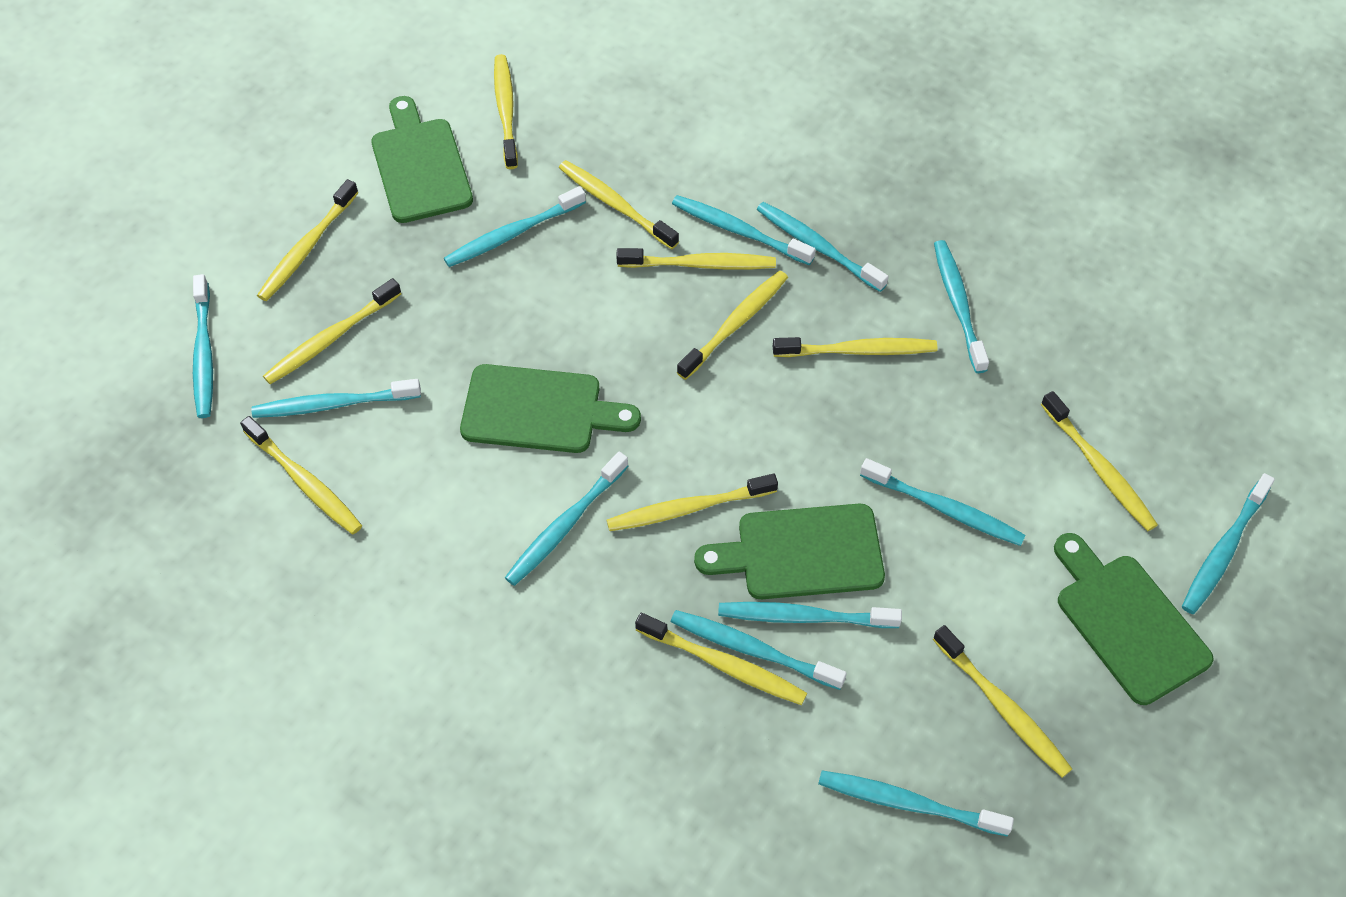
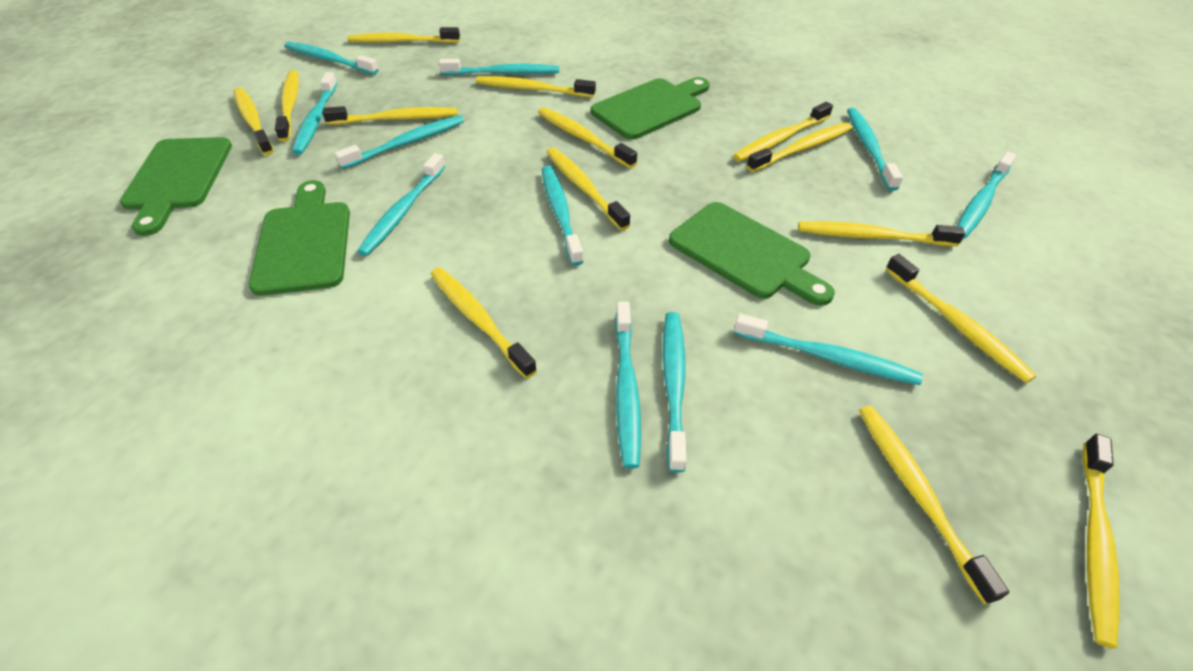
turquoise toothbrush: [193,274,213,418] [252,379,421,418] [444,186,586,267] [505,452,628,586] [671,610,847,690] [672,195,816,265] [718,602,902,628] [757,202,889,292] [818,770,1014,837] [860,458,1026,546] [934,240,989,373] [1182,473,1275,614] = 12 -> [285,42,379,75] [292,72,337,155] [334,115,464,169] [357,153,446,256] [439,59,559,75] [542,166,584,266] [615,302,641,469] [662,312,686,473] [734,314,923,385] [847,108,903,191] [957,151,1016,239] = 11
yellow toothbrush: [240,416,362,534] [257,179,359,301] [263,278,401,384] [494,54,518,169] [559,160,679,249] [607,474,778,531] [616,248,776,270] [635,613,807,705] [677,270,788,380] [773,337,938,357] [933,625,1072,778] [1041,391,1158,531] = 12 -> [234,88,274,155] [275,70,299,141] [322,106,458,125] [348,27,460,43] [431,267,537,379] [476,76,596,98] [538,107,637,168] [546,148,630,230] [733,102,833,162] [747,123,852,172] [798,221,965,246] [859,406,1009,605] [886,254,1037,383] [1083,434,1120,649] = 14

